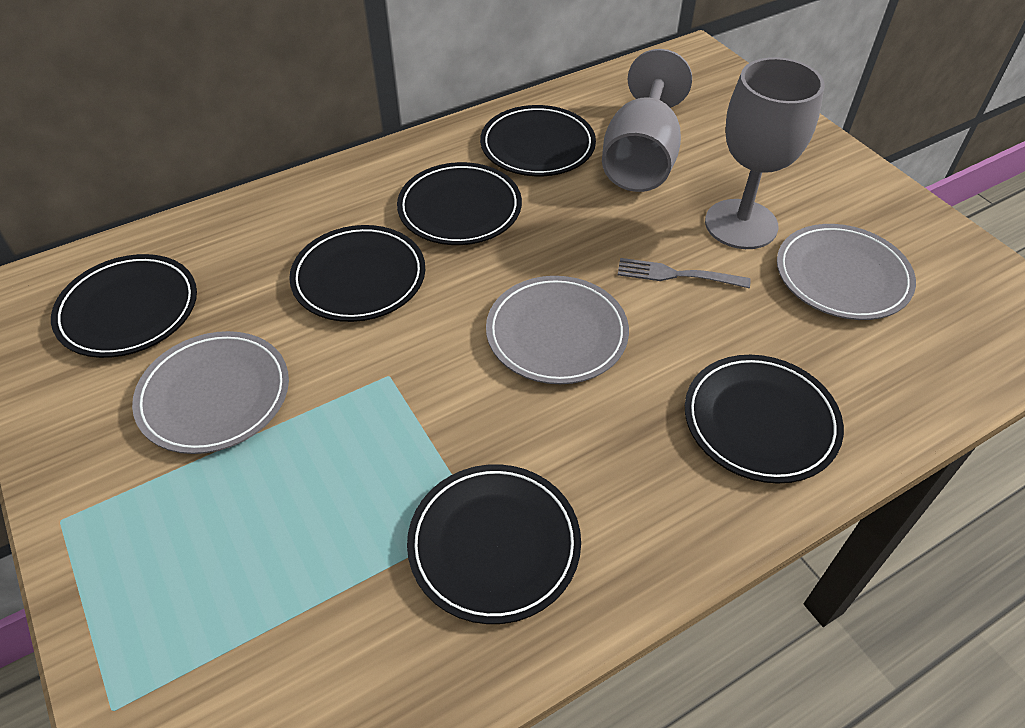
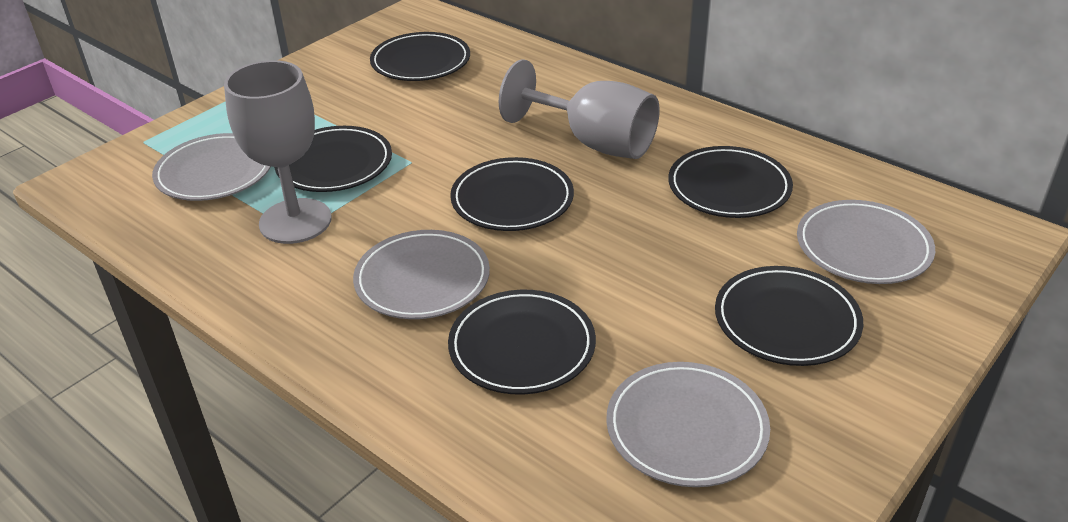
grey fork: [618,258,751,288] = 1 -> none = 0
grey plate: [132,331,289,454] [486,276,629,384] [777,224,916,320] = 3 -> [152,133,271,201] [353,230,490,319] [606,362,770,487] [797,200,935,284] = 4

